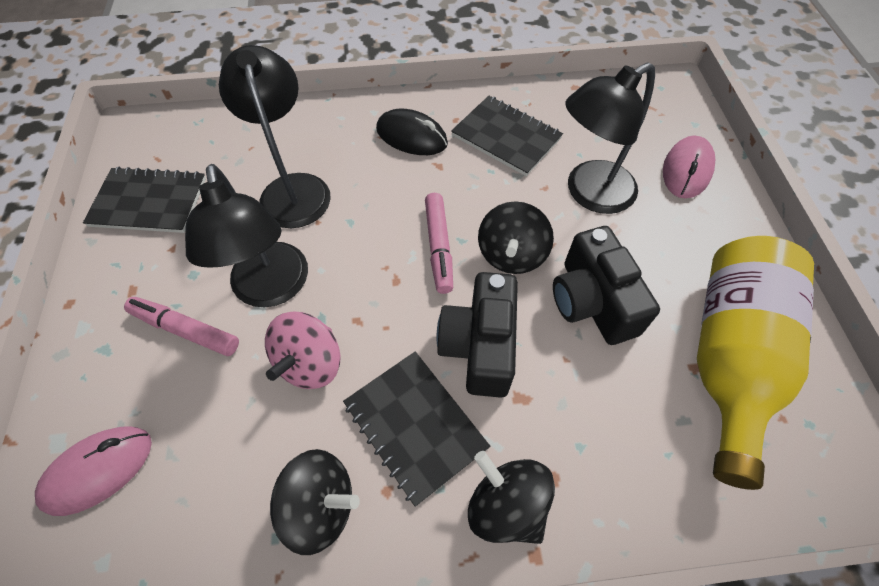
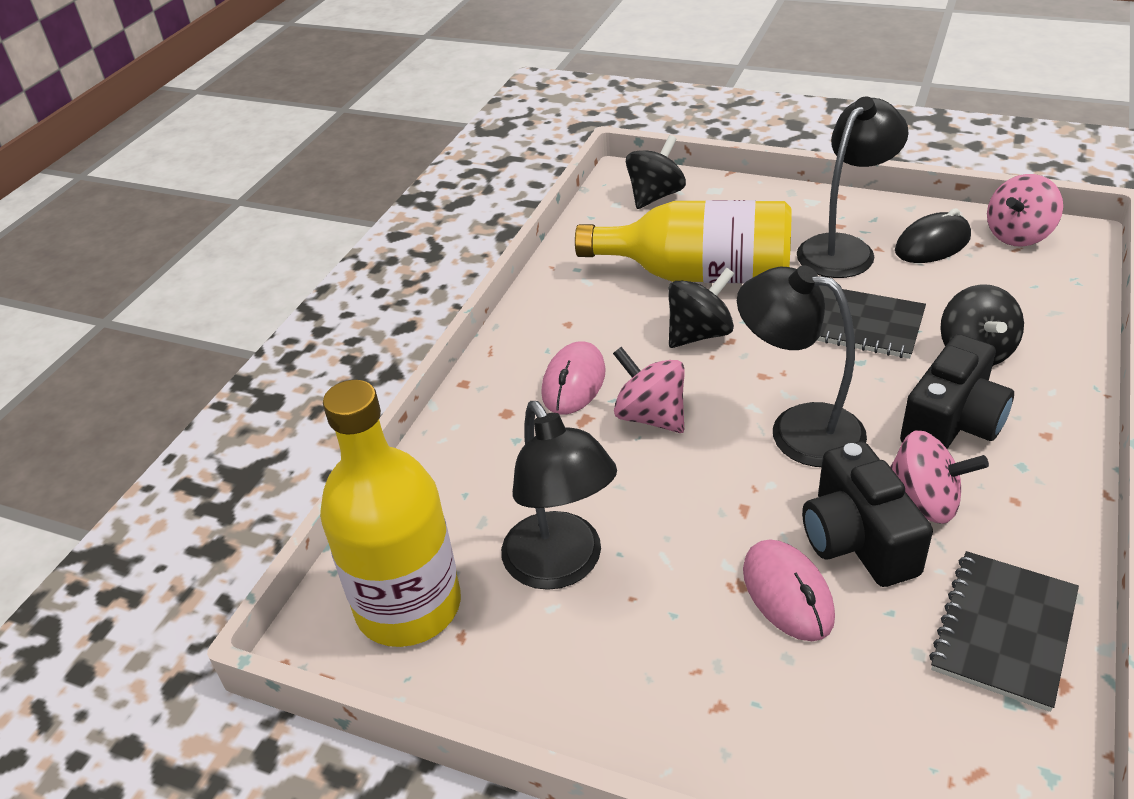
black notebook: [83,167,206,233] [343,352,490,507] [451,96,563,176] = 3 -> [817,285,926,359] [929,551,1079,712] = 2
pink marker: [124,297,239,356] [425,193,453,294] = 2 -> none = 0
pink spinning top: [265,312,341,389] = 1 -> [613,347,684,433] [890,430,989,524] [987,174,1063,247] = 3
yellow bottle: [697,236,814,490] = 1 -> [320,380,461,647] [575,200,791,283] = 2

